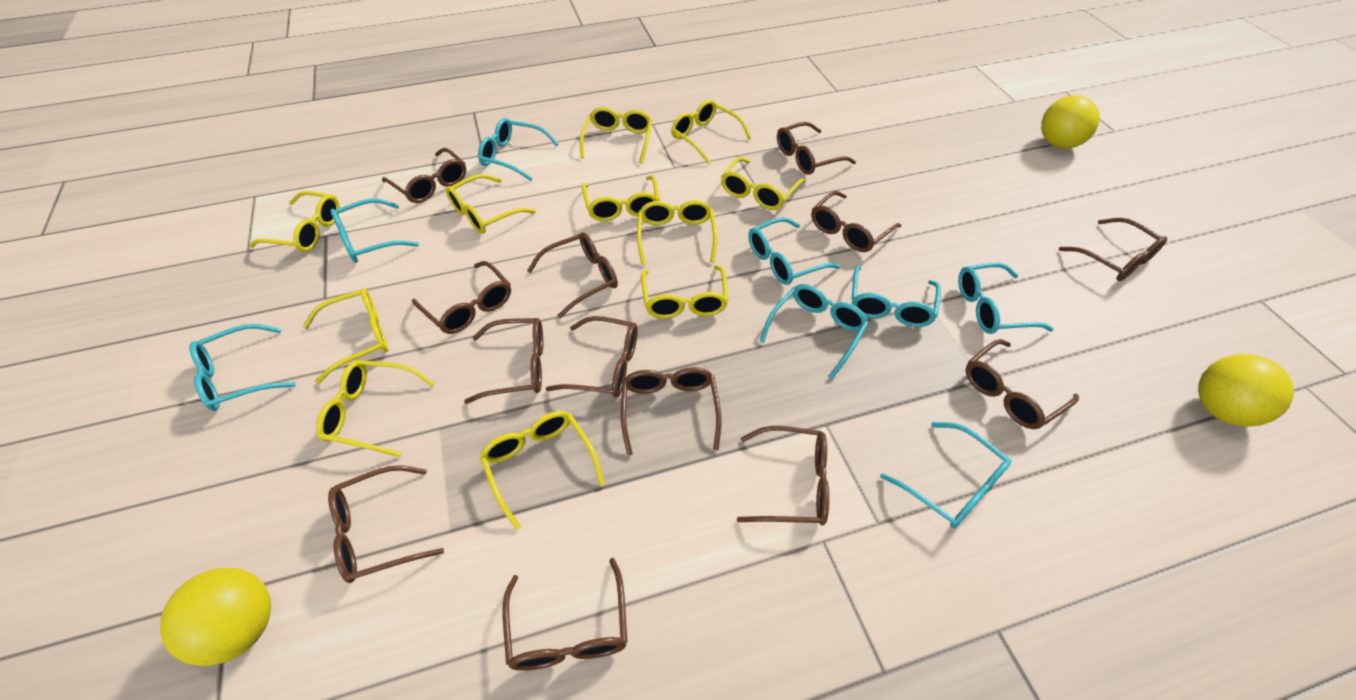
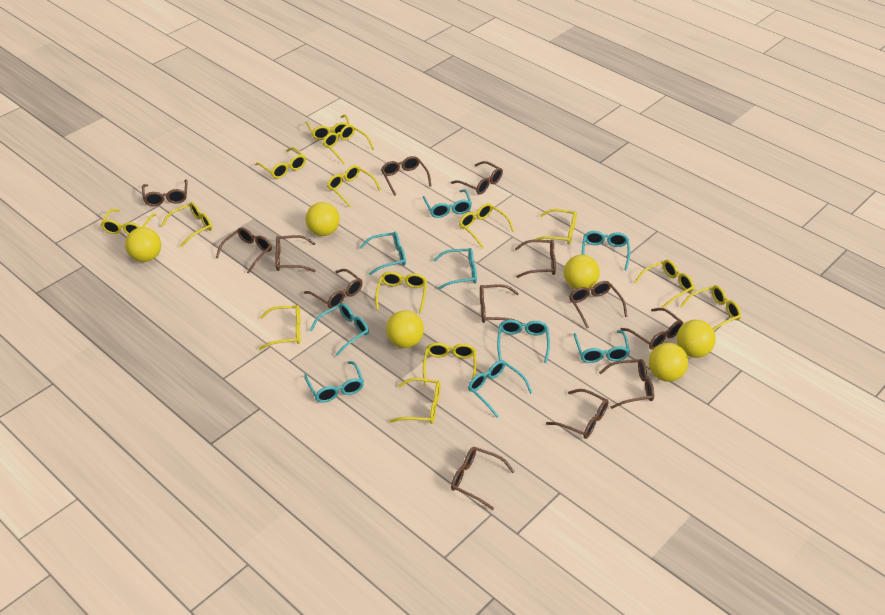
turquoise glasses: [190,324,296,411] [330,198,419,263] [478,118,559,181] [748,217,840,285] [760,284,869,379] [852,266,941,327] [880,422,1012,529] [958,263,1054,334] = 8 -> [304,361,364,403] [309,303,369,356] [360,232,406,275] [423,189,472,218] [434,248,477,290] [468,360,532,418] [497,320,550,363] [574,330,630,363] [582,231,630,271] = 9
yellow ball: [160,568,271,666] [1041,95,1100,149] [1198,354,1294,427] = 3 -> [125,227,161,262] [306,202,340,236] [386,310,424,348] [564,255,600,289] [648,343,688,382] [677,320,716,358] = 6
yellow glasses: [249,191,340,252] [303,288,389,384] [316,360,435,457] [446,174,536,234] [479,411,605,530] [580,107,653,164] [582,175,660,221] [637,200,717,265] [641,265,728,319] [671,100,751,164] [721,157,805,210] = 11 -> [101,209,157,234] [161,202,212,247] [255,147,306,179] [259,305,300,350] [306,115,350,140] [323,125,374,164] [327,165,381,208] [375,272,427,314] [390,378,441,424] [423,343,477,385] [459,203,514,248] [533,209,577,244] [634,260,694,308] [680,285,741,330] = 14

